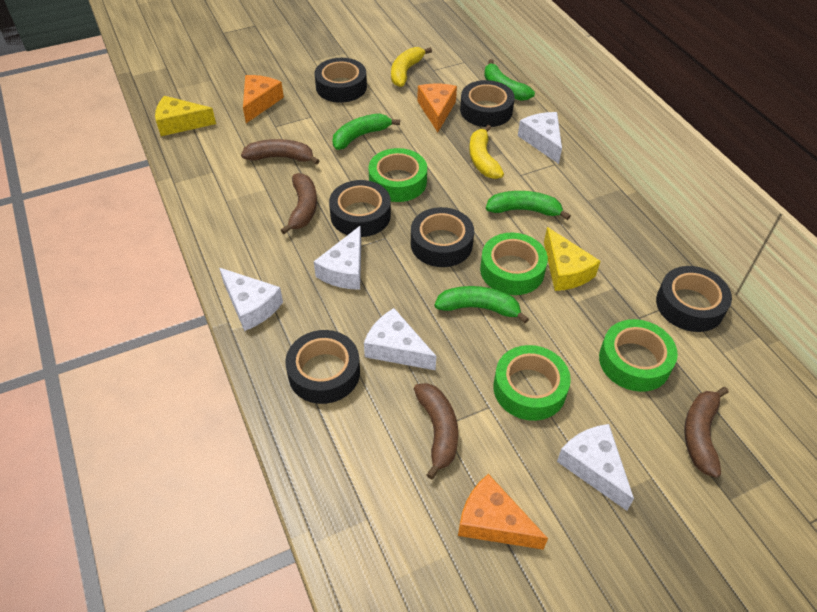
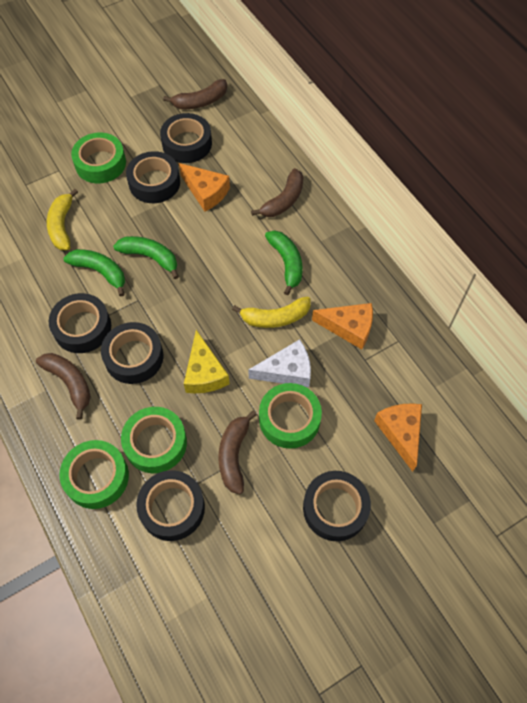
green banana: [332,113,400,150] [435,286,529,323] [484,59,535,101] [486,191,571,220] = 4 -> [63,249,125,296] [113,236,179,279] [265,230,303,295] = 3
white cheese: [219,268,283,331] [314,226,361,290] [364,308,436,370] [518,112,562,164] [557,424,634,511] = 5 -> [248,339,311,387] = 1
yellow cheese: [155,96,216,136] [544,227,600,291] = 2 -> [184,330,230,393] = 1

